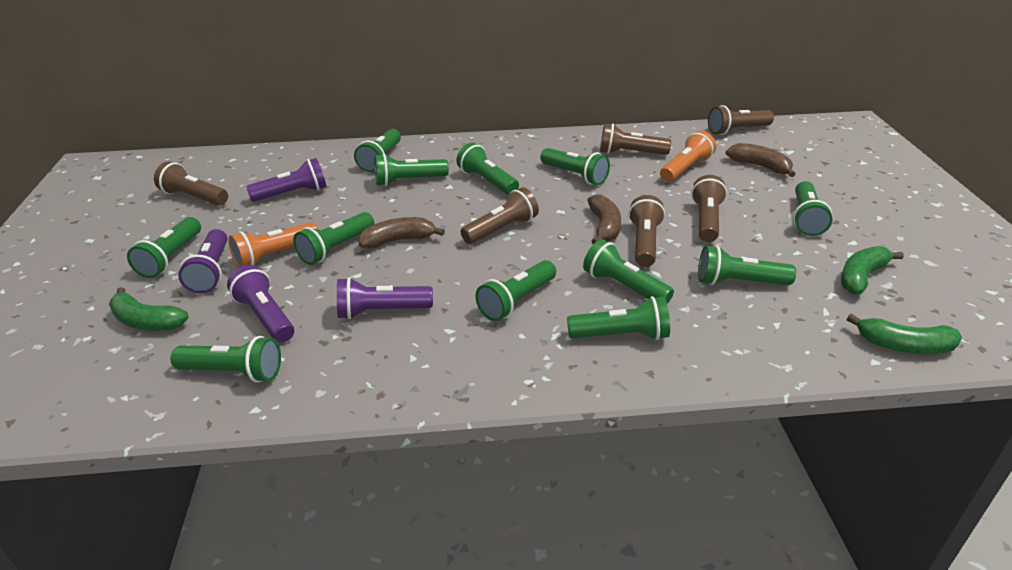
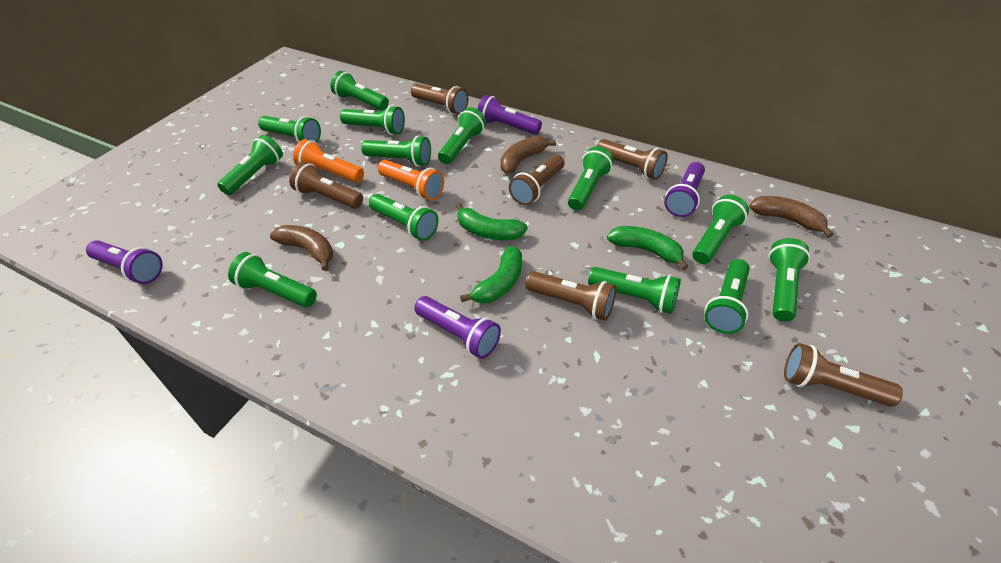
green flashlight: [127,217,201,278] [171,336,281,383] [293,212,374,265] [354,129,401,172] [375,154,449,186] [456,143,519,195] [475,260,556,321] [540,148,610,185] [567,296,670,340] [583,239,674,304] [698,245,796,285] [793,181,833,236] = 12 -> [217,135,283,195] [228,252,317,308] [258,116,321,143] [330,71,389,110] [340,105,405,135] [361,135,431,167] [369,194,438,241] [438,107,486,164] [568,147,614,211] [588,267,681,314] [692,195,749,264] [705,259,750,334] [768,238,810,322] = 13

